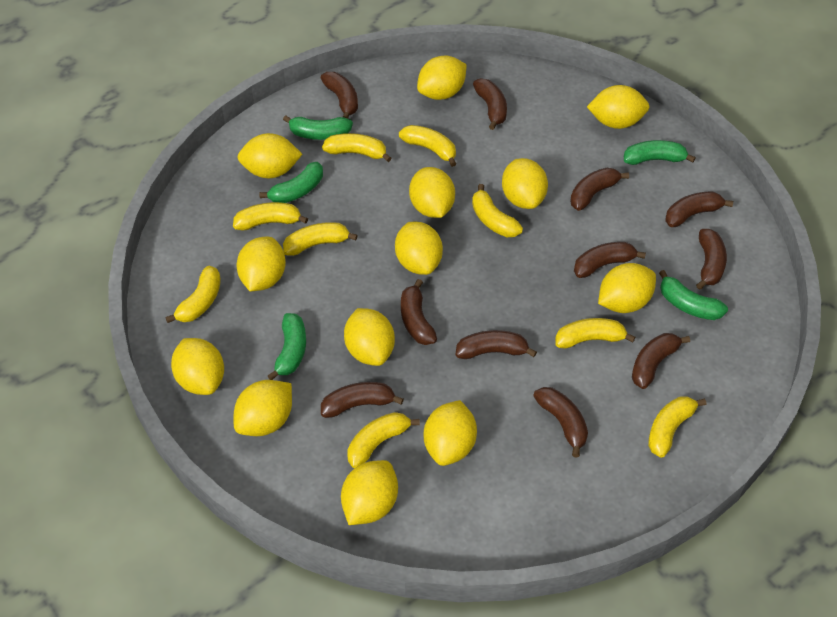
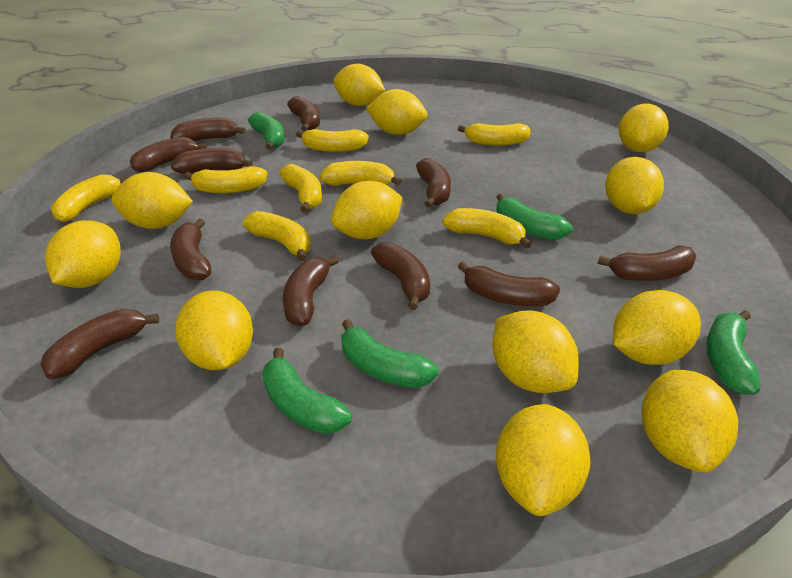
yellow banana: [165,266,221,323] [233,202,308,231] [283,222,358,256] [322,133,392,162] [347,412,420,468] [399,125,456,167] [472,184,523,237] [555,318,635,349] [648,396,706,458] = 9 -> [51,174,129,222] [184,166,268,194] [243,211,311,261] [279,164,322,213] [296,129,369,152] [320,161,402,186] [442,208,532,249] [458,123,530,146] = 8
yellow lemon: [171,338,224,395] [233,380,292,436] [237,133,302,178] [237,237,286,291] [341,460,398,525] [344,308,395,366] [395,222,443,275] [409,167,455,218] [417,56,467,100] [424,400,477,466] [502,158,548,209] [587,85,649,129] [598,263,656,313] = 13 -> [45,220,121,288] [112,172,193,229] [175,290,253,370] [331,181,403,239] [334,64,385,106] [366,89,427,135] [492,310,579,393] [496,404,590,516] [605,157,664,214] [613,290,701,365] [619,104,669,152] [642,370,738,472] = 12

